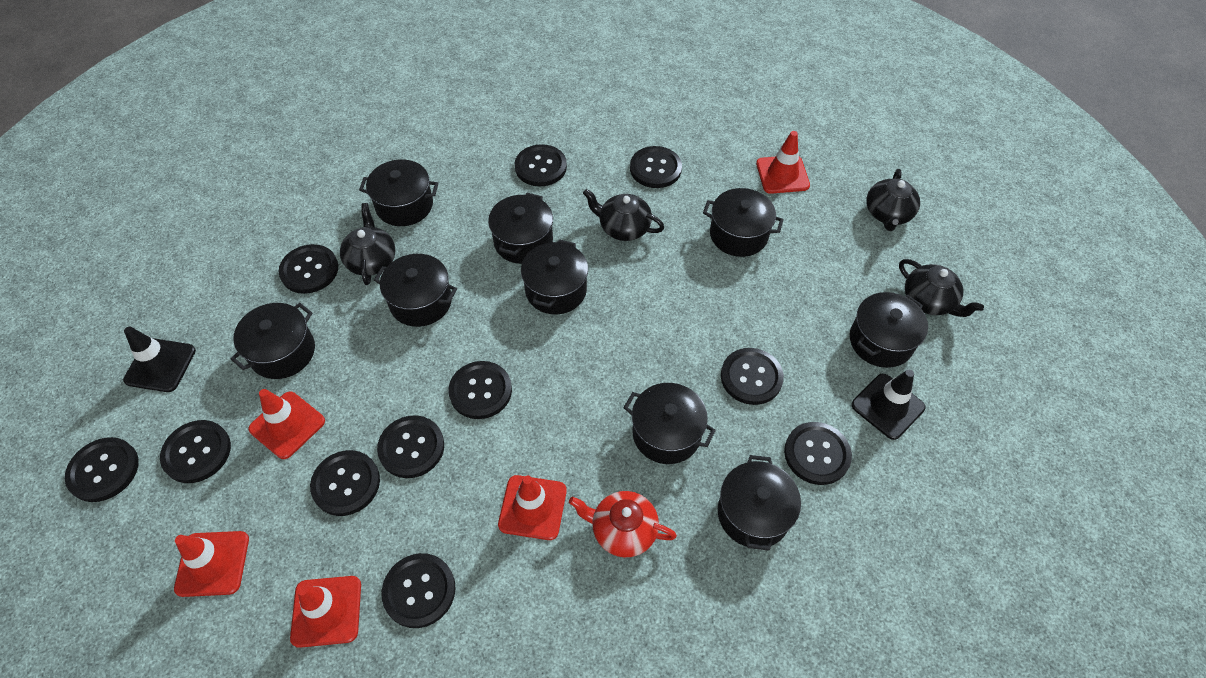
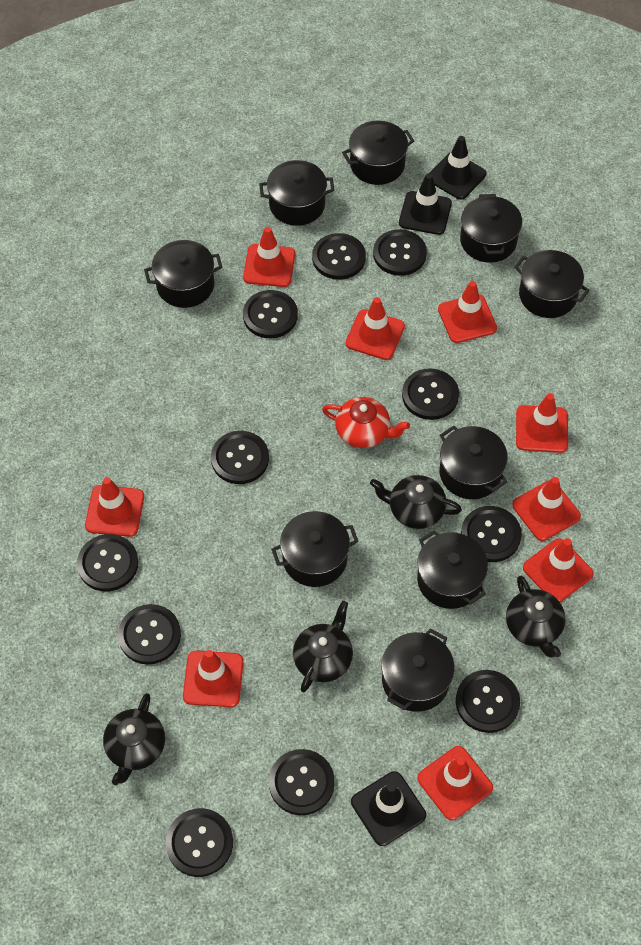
black traffic cone: [123,327,196,392] [851,370,926,440] = 2 -> [351,771,426,846] [399,173,452,235] [430,136,486,200] = 3
red traffic cone: [174,531,249,597] [248,389,325,459] [290,576,361,648] [498,475,567,540] [756,131,810,194] = 5 -> [85,477,144,537] [183,650,243,707] [243,227,295,287] [346,297,405,360] [417,746,493,820] [438,281,497,343] [512,477,581,541] [516,393,568,453] [523,538,594,602] = 9

